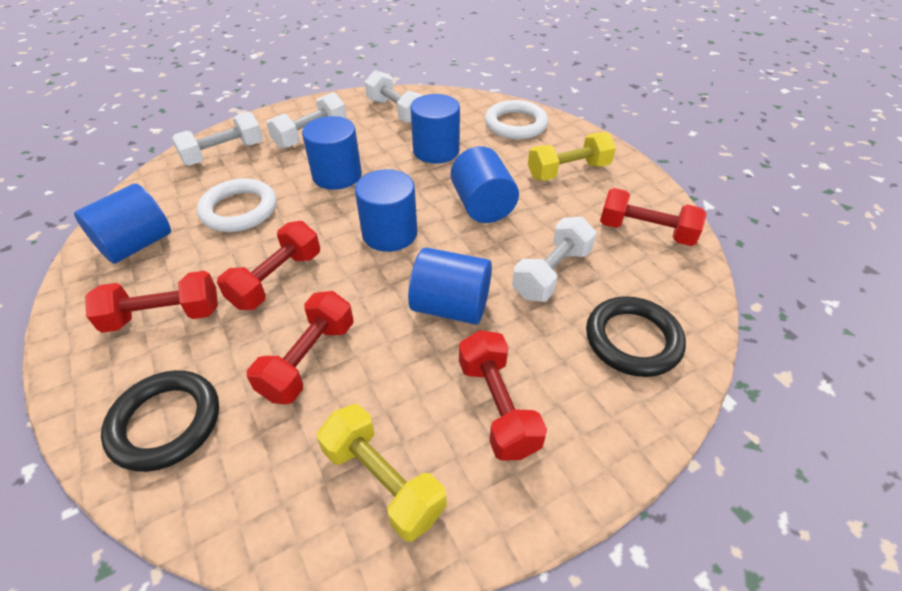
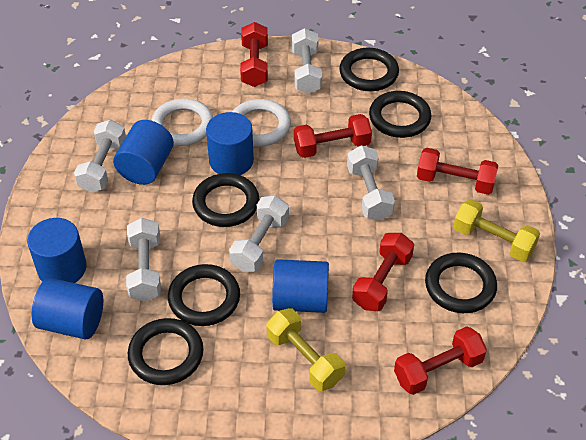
black ring: [101,370,219,472] [586,296,686,377] = 2 -> [128,318,204,385] [168,264,240,326] [192,173,259,227] [339,48,399,91] [369,91,431,138] [425,253,497,313] = 6
blue cylinder: [74,184,171,264] [302,116,362,190] [355,169,417,252] [408,247,492,325] [410,94,460,164] [451,146,519,223] = 6 -> [27,218,87,283] [32,278,103,340] [113,120,174,185] [206,112,254,175] [272,259,329,313] = 5
white dumbbell: [172,112,263,166] [267,92,347,149] [365,70,423,124] [512,217,597,302] = 4 -> [74,120,126,193] [126,218,161,302] [229,196,289,272] [292,28,322,94] [347,145,395,221] = 5

